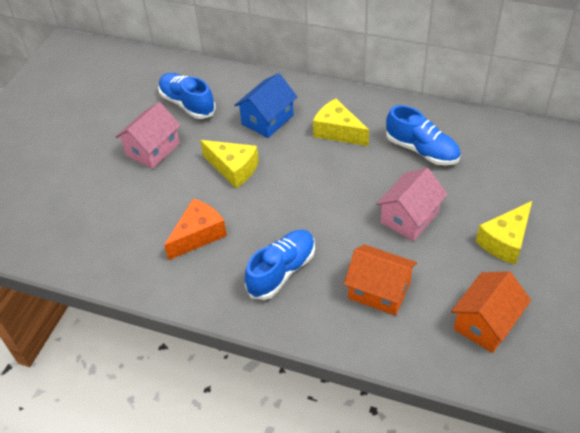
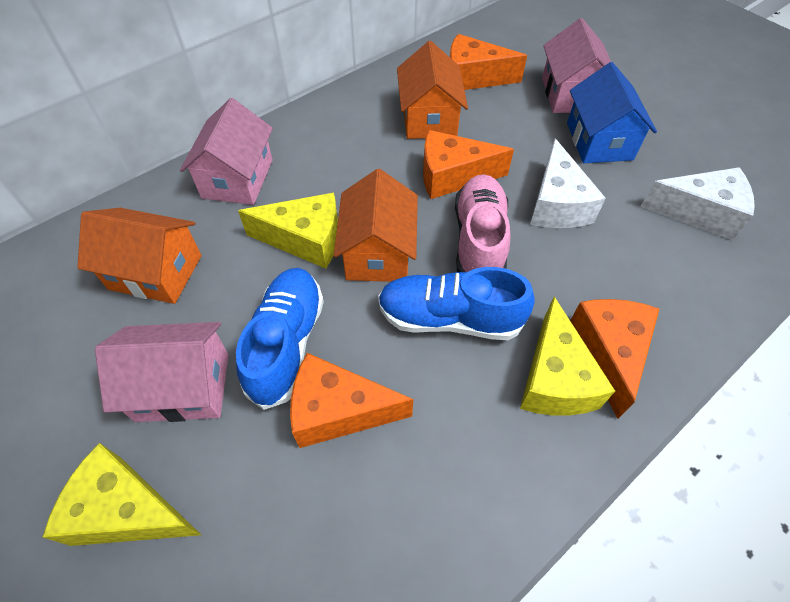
blue shoe: [158,73,216,119] [245,230,315,300] [386,105,461,166] = 3 -> [236,268,324,410] [378,267,535,340] = 2
orange cheese: [164,199,227,260] = 1 -> [290,353,413,448] [423,130,514,199] [450,34,527,90] [570,299,659,419] = 4
orange house: [344,245,417,316] [451,271,531,353] = 2 -> [77,208,202,304] [333,169,418,282] [397,41,468,139] = 3
pink house: [116,102,181,169] [376,168,448,241] = 2 -> [95,322,229,422] [180,98,273,205] [542,18,611,113] = 3
pink shoe: none = 0 -> [455,174,510,272] = 1
white cheese: none = 0 -> [530,138,606,228] [641,167,755,240] = 2

